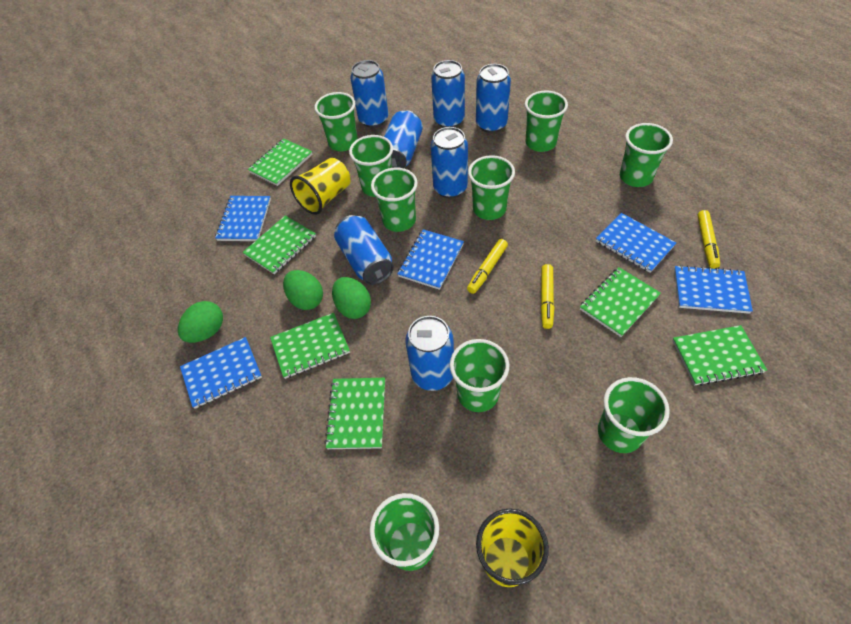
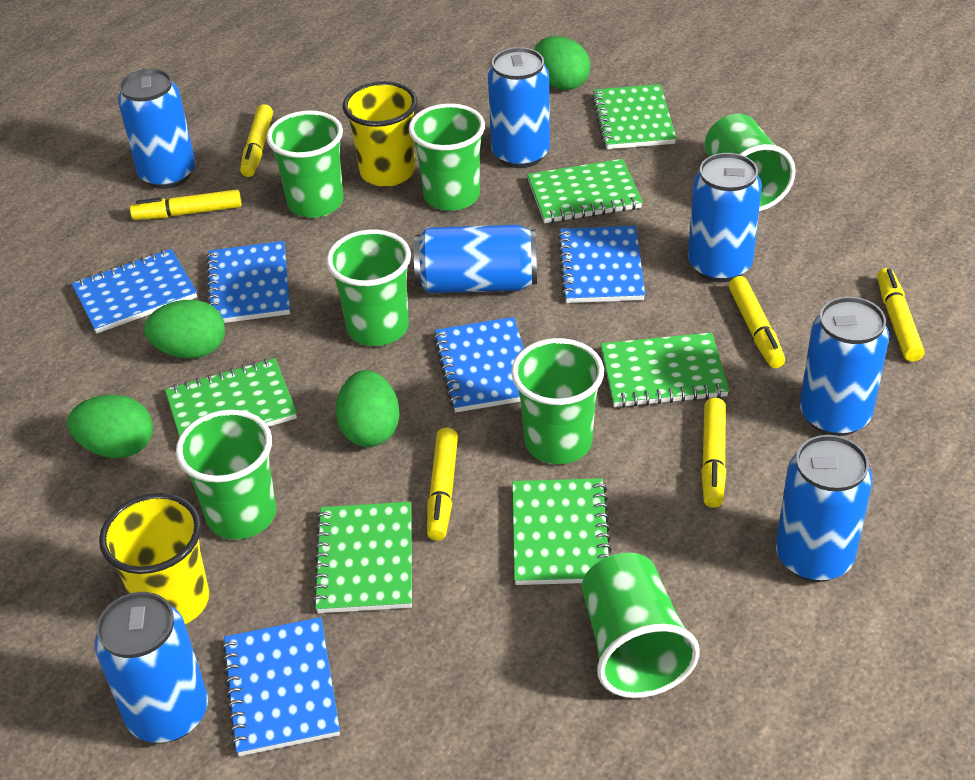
green cup: [314,92,358,151] [349,135,393,197] [370,493,439,571] [371,168,418,232] [450,339,509,412] [468,155,515,220] [525,90,568,152] [598,377,670,453] [620,123,673,187] = 9 -> [176,410,276,540] [266,111,344,218] [326,229,411,346] [409,103,485,211] [511,338,604,464] [582,553,700,698] [705,114,796,211] = 7
green egg: [178,301,223,343] [283,270,323,310] [332,277,371,319] = 3 -> [67,395,153,458] [144,300,225,358] [336,370,400,447] [534,36,590,90] = 4
yellow marker: [467,239,508,294] [541,264,554,329] [697,210,720,269] = 3 -> [130,189,242,220] [240,104,273,177] [427,428,458,541] [701,398,726,508] [729,276,785,368] [877,268,924,362] = 6

